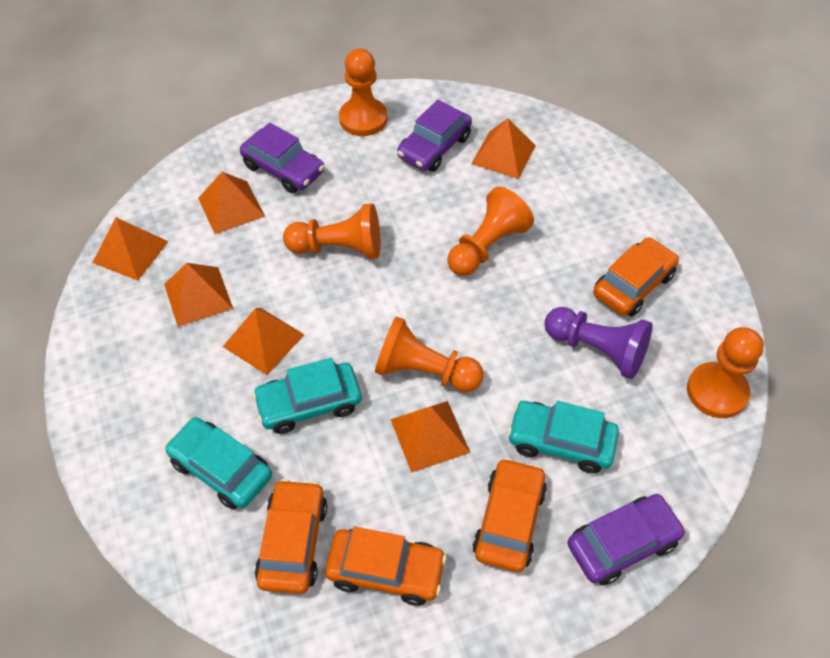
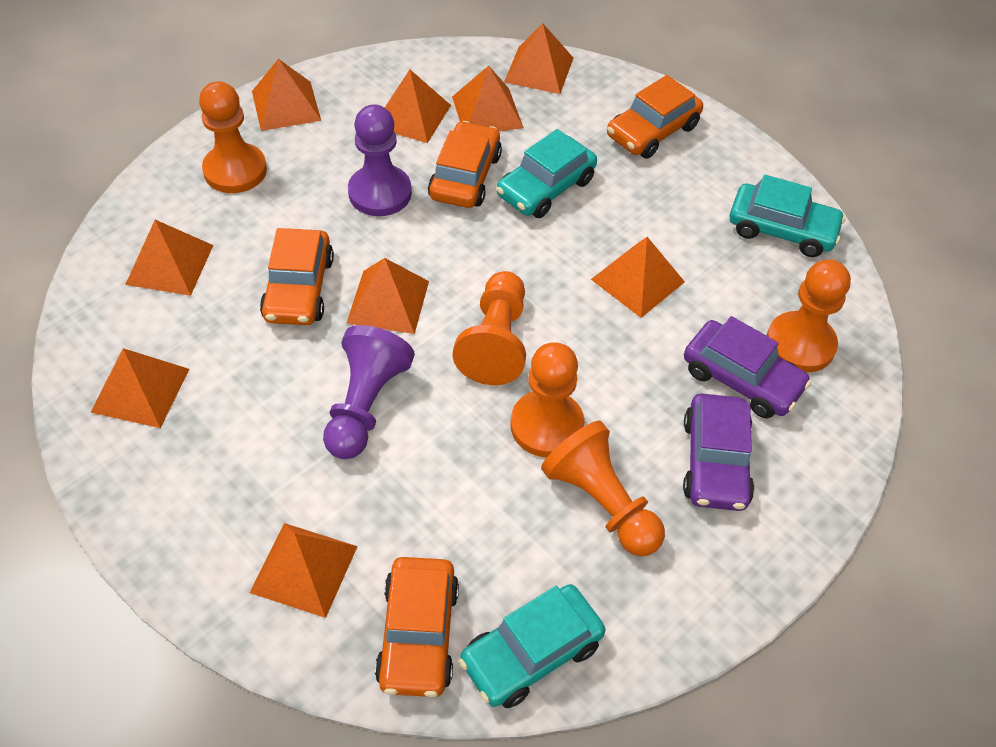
orange pyramid: [92,217,169,281] [164,263,233,327] [198,172,265,234] [223,308,305,375] [390,401,470,473] [471,118,536,179] = 6 -> [91,348,190,428] [125,220,213,296] [250,523,358,618] [252,59,321,131] [347,258,429,334] [385,69,451,143] [452,66,523,132] [504,23,573,94] [591,237,685,318] = 9
purple car: [240,123,325,193] [397,100,472,172] [567,494,686,585] = 3 -> [683,394,754,511] [684,316,811,418] = 2
purple pawn: [544,307,653,379] = 1 -> [323,325,415,459] [348,104,412,216] = 2

